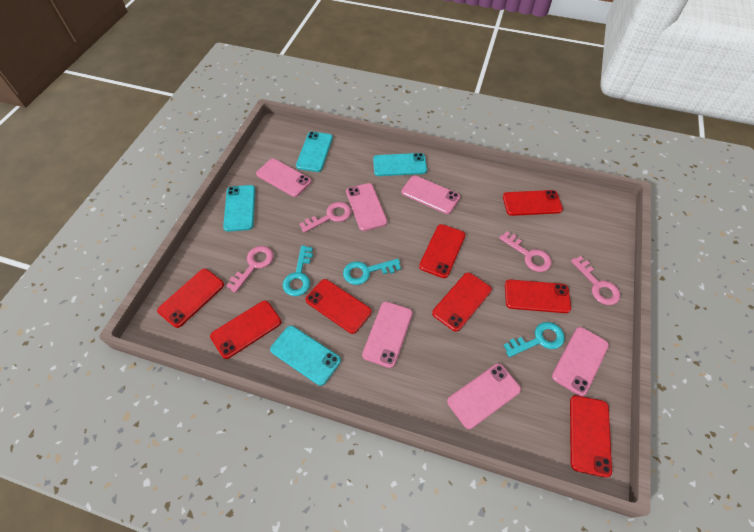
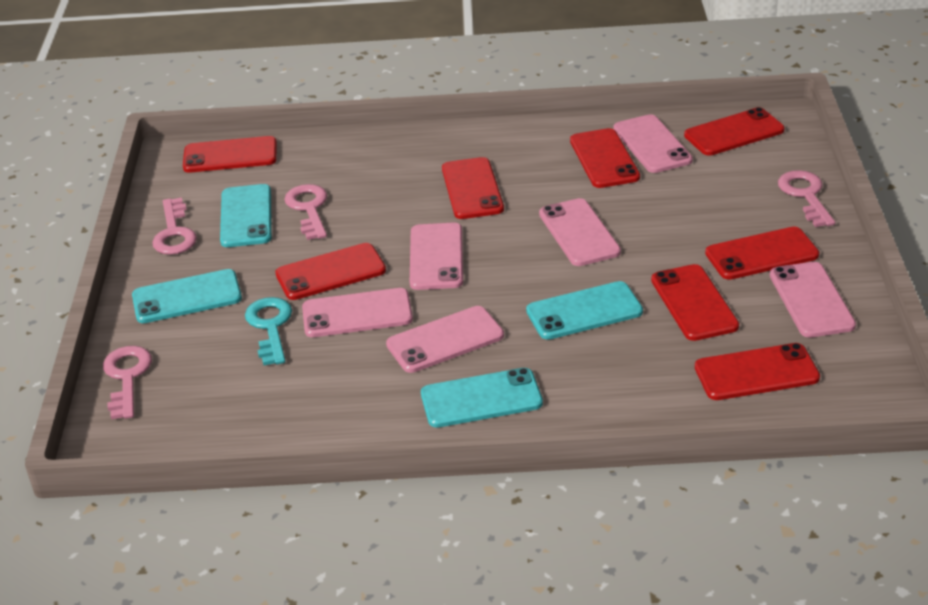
turquoise key: [283,246,313,296] [343,259,401,285] [503,322,565,357] = 3 -> [245,297,292,366] = 1

